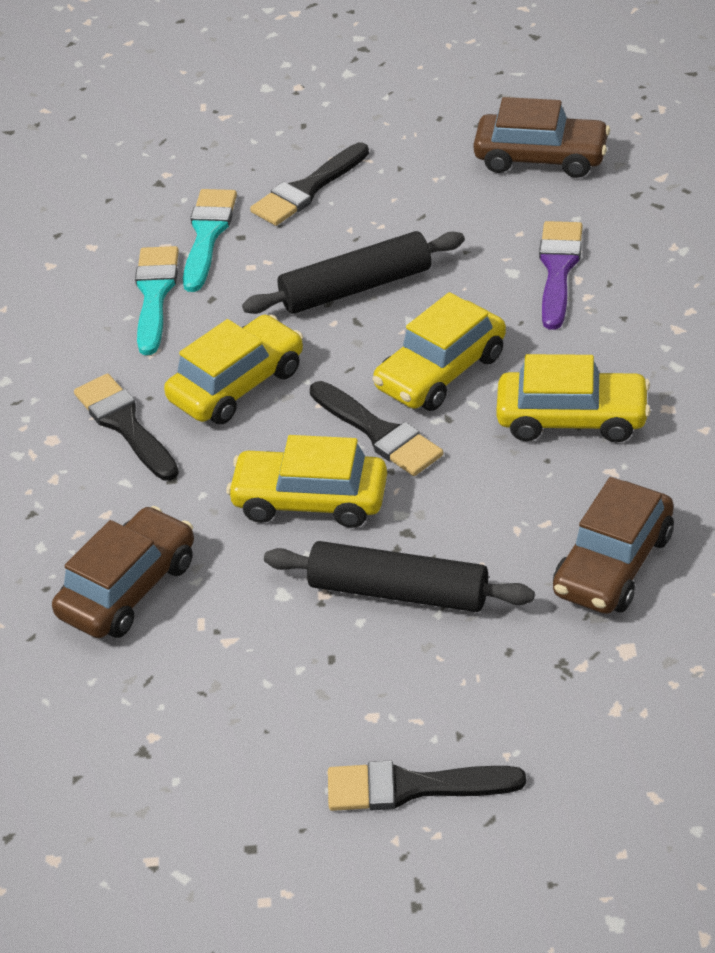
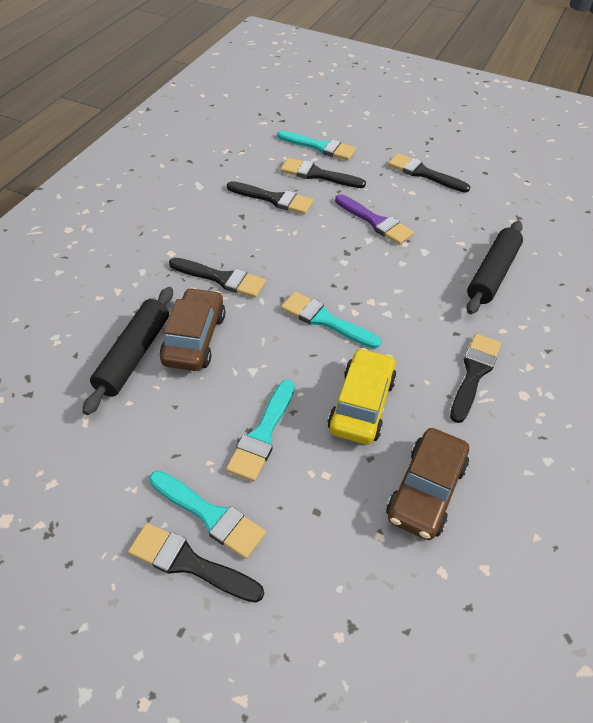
black brush: [74,374,179,481] [250,143,369,226] [310,381,443,476] [328,760,526,811] = 4 -> [128,523,264,603] [169,258,266,298] [227,181,313,214] [280,158,366,188] [388,153,470,193] [450,334,501,423] = 6
brown car: [52,506,194,638] [473,97,610,178] [553,477,674,614] = 3 -> [160,288,225,371] [386,428,469,540] = 2
turquoise brush: [135,246,179,355] [183,189,237,292] = 2 -> [149,471,266,559] [226,380,294,482] [277,130,356,160] [281,292,381,349] = 4
yellow car: [164,315,303,424] [226,435,387,528] [372,292,506,411] [496,354,650,442] = 4 -> [328,348,397,444] = 1

